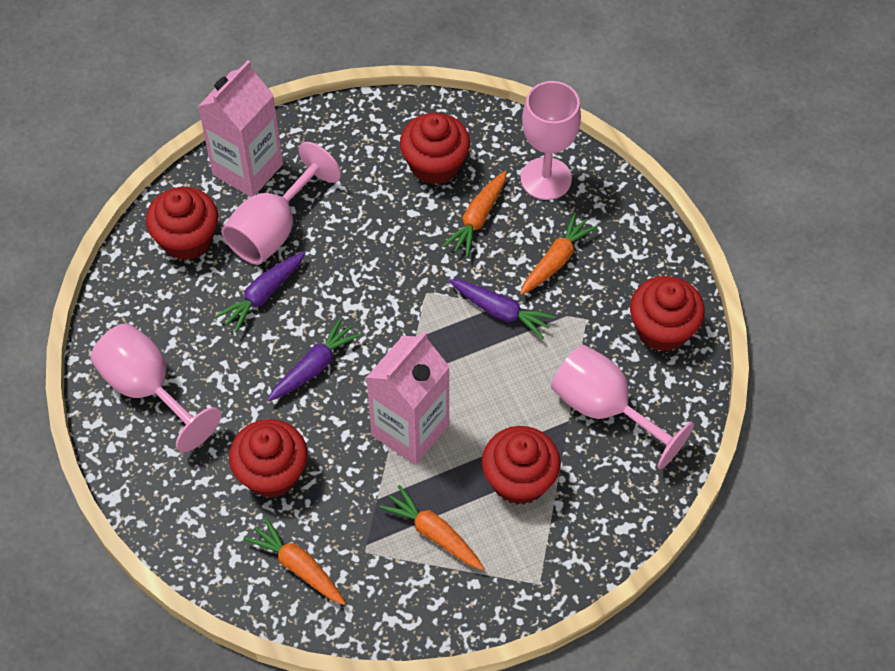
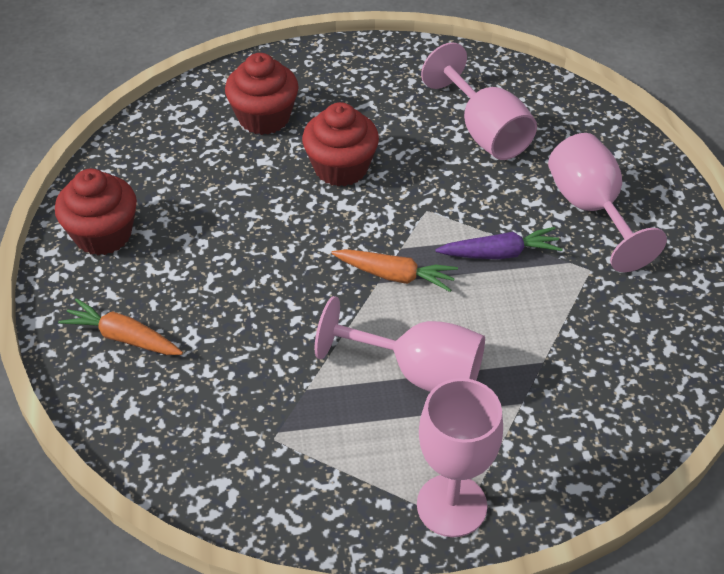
orange carrot: [244,517,346,605] [380,485,484,570] [443,171,507,257] [520,212,598,295] = 4 -> [58,298,183,355] [331,249,458,292] = 2
pink carton: [198,60,283,197] [366,331,450,465] = 2 -> none = 0
purple carrot: [215,252,306,333] [268,318,361,401] [449,279,556,339] = 3 -> [435,227,563,259] = 1
red cupcake: [146,187,218,261] [229,419,308,498] [400,113,470,185] [482,426,561,505] [630,276,705,352] = 5 -> [55,169,137,255] [225,53,299,135] [302,102,379,187] = 3

